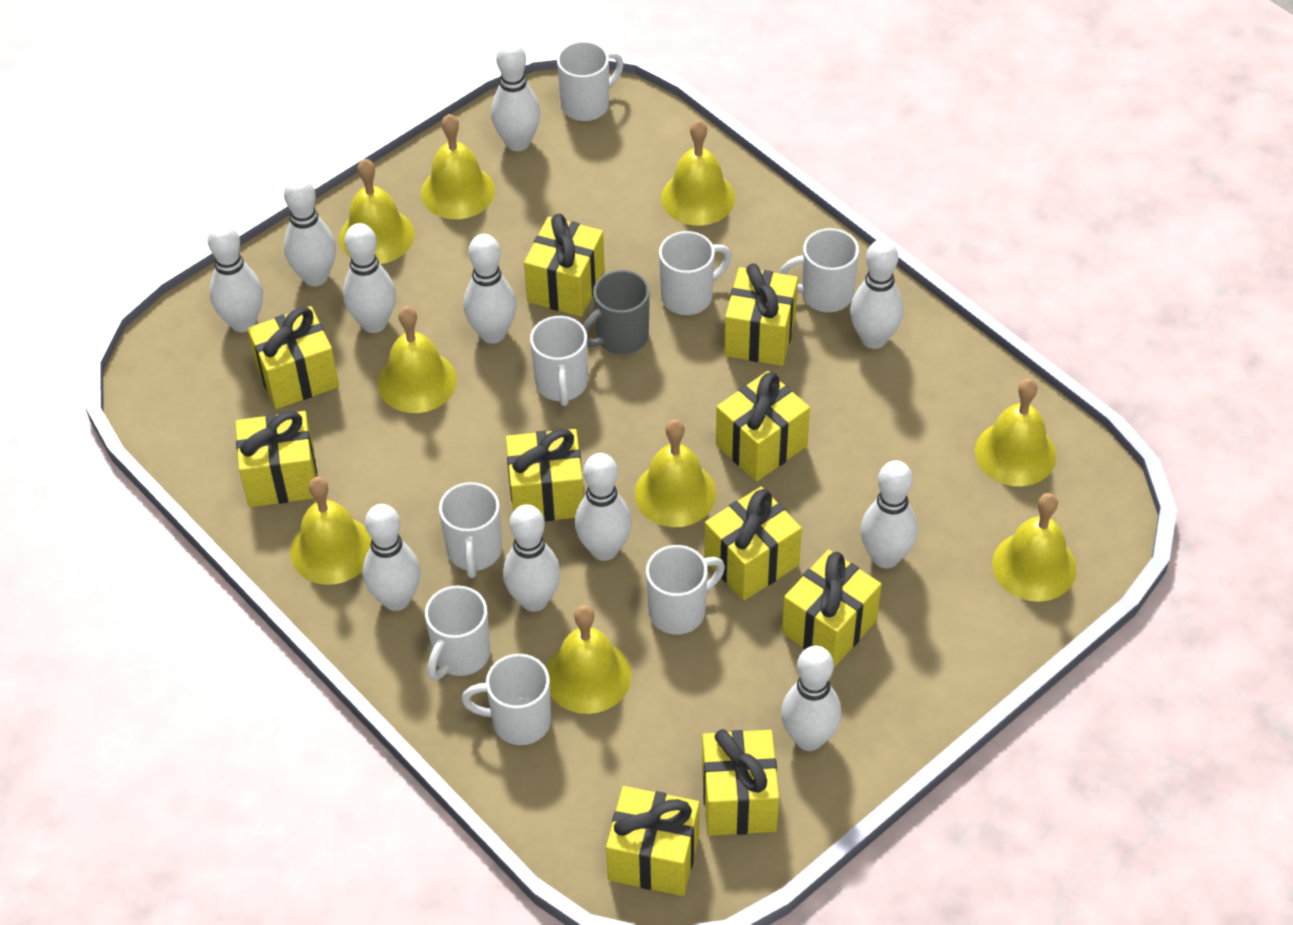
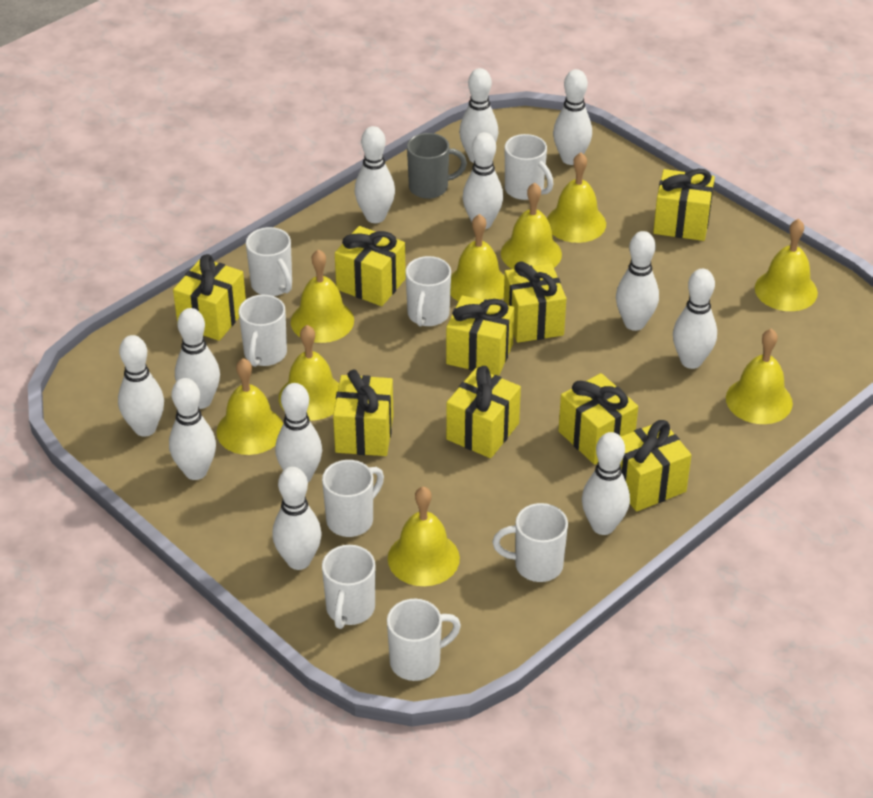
white bowling pin: [208,223,263,332] [284,176,336,286] [343,223,396,333] [363,504,421,611] [464,234,517,344] [491,41,541,151] [503,504,561,612] [575,453,632,561] [781,646,842,751] [850,239,903,349] [860,460,918,568] = 11 -> [118,335,164,437] [169,378,216,480] [175,308,220,409] [272,467,322,570] [275,383,322,482] [355,126,395,223] [459,68,499,163] [463,132,503,229] [553,69,592,165] [582,432,630,535] [616,231,659,331] [673,269,717,369] = 12
yellow gift: [235,411,317,507] [247,306,339,409] [506,429,584,521] [524,213,605,317] [606,786,700,896] [702,729,779,836] [704,487,802,601] [716,371,810,481] [724,263,798,366] [782,549,881,667] = 10 -> [173,254,246,341] [333,370,394,456] [335,226,406,306] [446,295,515,376] [446,366,521,458] [504,262,566,343] [559,373,638,465] [620,420,691,512] [653,169,715,241] = 9

